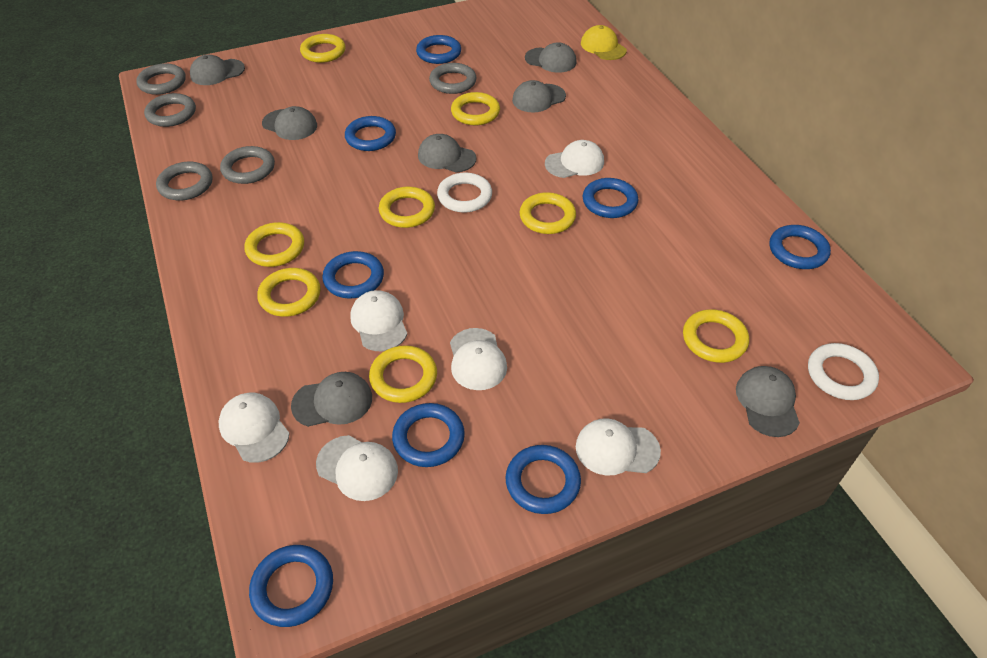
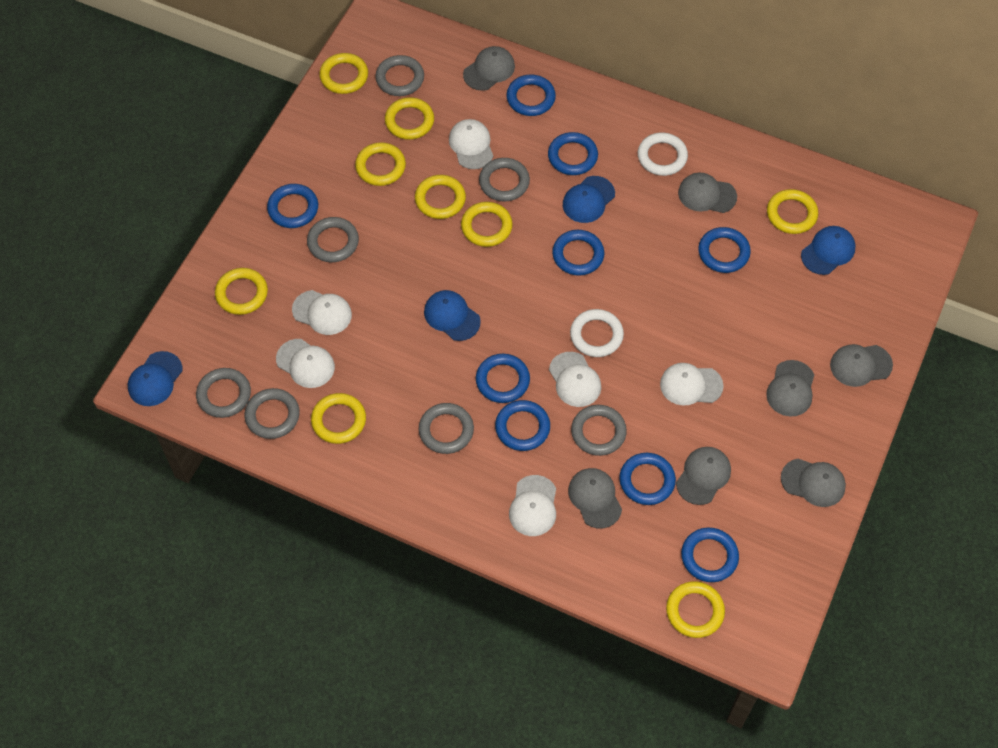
blue cap: none = 0 -> [128,351,183,406] [424,290,481,341] [563,176,615,223] [801,226,856,275] = 4
blue ring: [249,545,333,627] [322,251,384,299] [345,116,396,151] [392,403,465,467] [416,35,461,64] [506,445,581,514] [583,178,638,218] [770,225,831,269] = 8 -> [267,184,318,228] [476,354,530,403] [495,400,550,451] [506,74,556,116] [548,132,598,175] [552,230,604,276] [619,453,676,505] [681,528,739,582] [698,227,751,273] = 9
grey ring: [136,63,186,95] [144,93,196,127] [156,162,212,201] [220,146,275,184] [429,63,476,94] = 5 -> [196,368,251,418] [244,388,300,439] [307,217,359,262] [375,55,424,96] [419,403,474,454] [479,158,530,202] [571,405,627,456] = 7
yellow cap: [581,25,627,60] = 1 -> none = 0
yellow ring: [245,222,304,267] [257,268,321,317] [300,34,346,63] [369,345,437,403] [379,187,435,228] [451,92,500,125] [520,192,576,234] [683,309,749,363] = 8 -> [215,268,268,315] [311,393,366,444] [319,53,368,94] [355,142,406,186] [385,97,434,140] [415,175,466,219] [461,202,513,247] [666,581,725,638] [767,189,818,234] = 9

